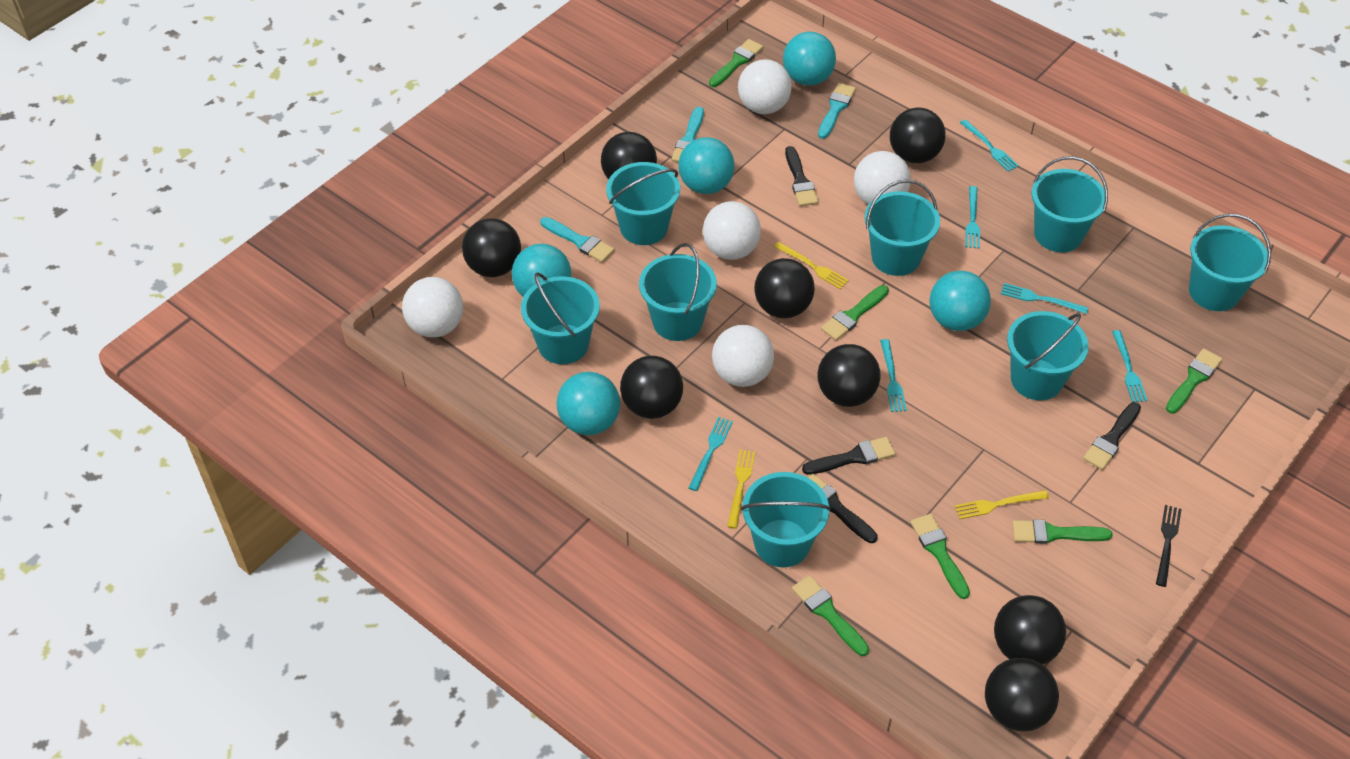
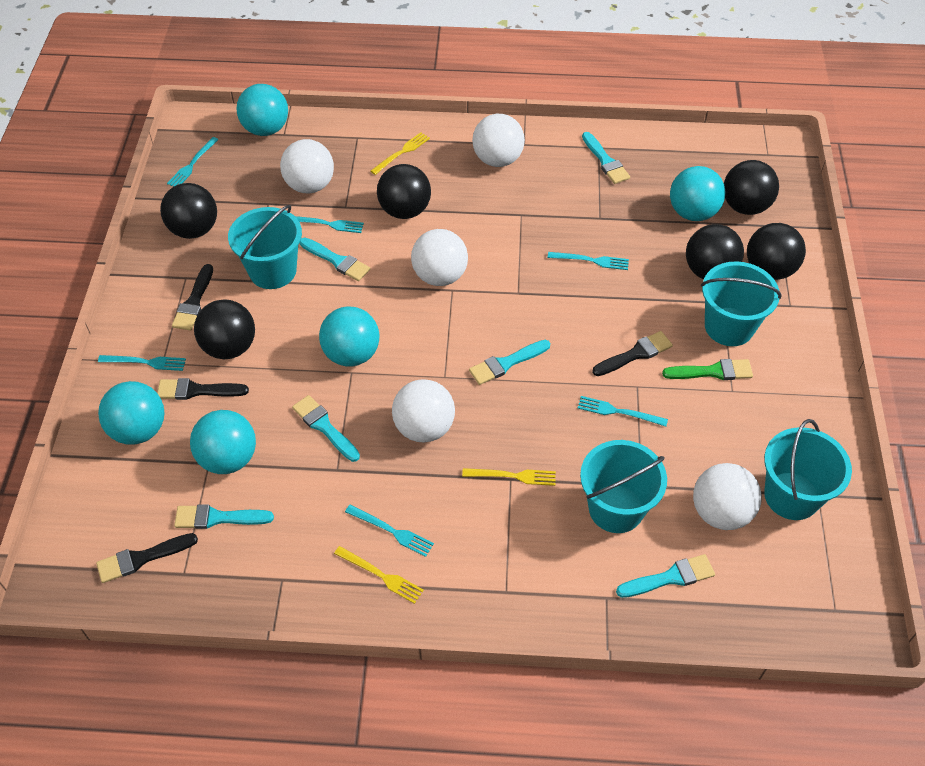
black ball: [462,218,521,277] [601,132,657,179] [620,356,683,419] [754,258,815,318] [817,344,881,407] [890,108,946,163] [985,658,1059,731] [994,595,1066,665] = 8 -> [160,183,217,239] [194,299,255,359] [377,164,431,219] [686,224,744,279] [724,160,779,215] [747,223,806,280] = 6
black fork: [1156,505,1181,587] = 1 -> none = 0
green brush: [709,39,763,87] [792,575,869,656] [821,285,889,341] [910,514,970,599] [1012,520,1112,544] [1166,348,1222,413] = 6 -> [662,359,753,380] = 1
turquoise brush: [540,217,614,262] [672,107,704,162] [818,83,856,139] = 3 -> [174,504,274,529] [292,395,360,462] [299,238,370,281] [469,340,550,385] [582,132,630,184] [616,554,715,598] = 6
turquoise bucket: [521,272,600,364] [606,162,680,245] [639,243,717,341] [741,472,831,568] [864,179,940,276] [1007,311,1088,400] [1031,156,1108,252] [1189,214,1271,311] = 8 -> [228,205,302,289] [580,440,667,533] [701,261,782,346] [764,419,852,520] = 4

